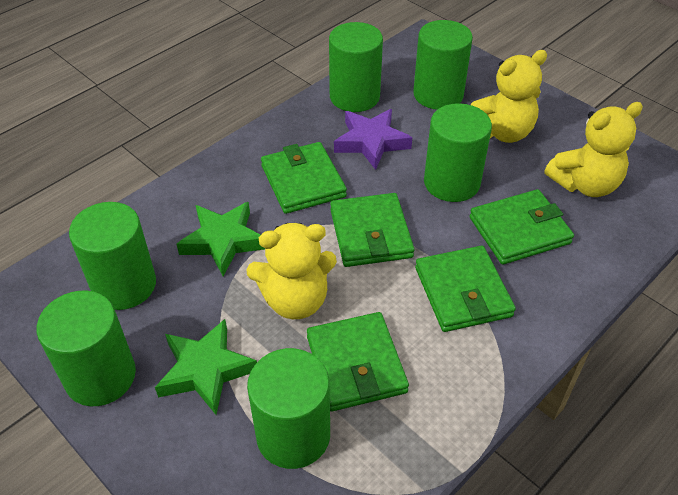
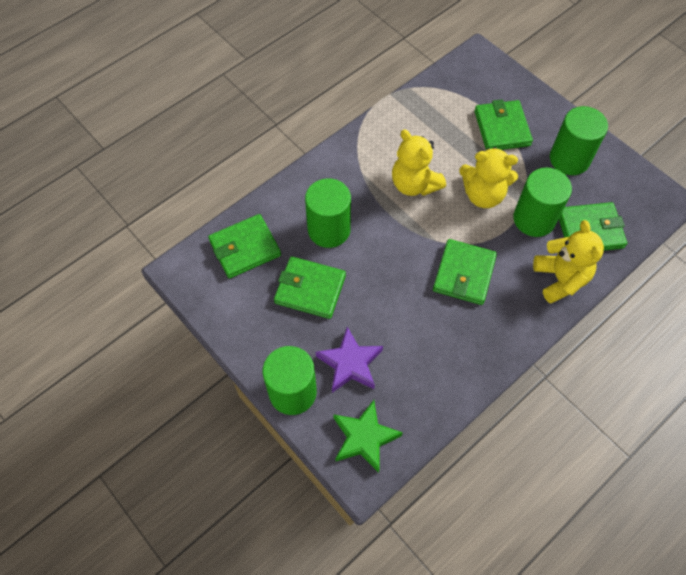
green cylinder: [37,290,136,406] [69,202,156,310] [247,348,330,469] [329,22,383,112] [413,20,473,110] [424,103,492,202] = 6 -> [263,346,317,415] [305,178,351,248] [513,168,572,237] [550,106,608,175] = 4
green star: [155,319,257,415] [177,202,265,276] = 2 -> [333,400,403,473] = 1

